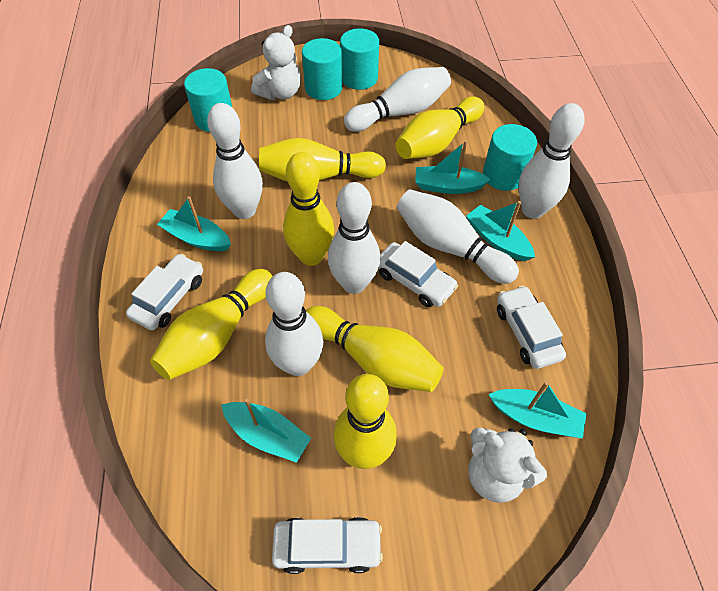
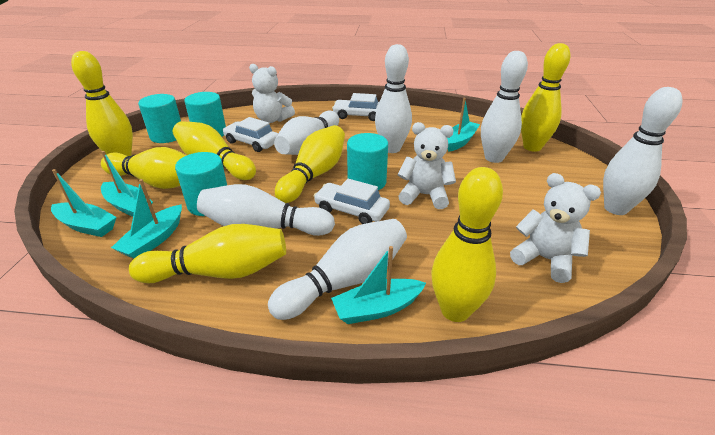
white car: [126,254,203,330] [272,517,383,574] [378,241,458,307] [497,285,566,369] = 4 -> [223,117,278,152] [314,179,390,224] [332,93,379,121] = 3
white teddy bear: [251,25,301,100] [468,427,547,503] = 2 -> [249,64,295,123] [398,122,456,209] [510,173,601,283] = 3
yellow bowling pin: [150,269,273,380] [259,138,386,182] [283,152,334,266] [306,306,444,392] [334,374,397,469] [395,97,484,159] = 6 -> [71,51,133,156] [101,147,186,189] [129,224,286,283] [173,121,256,180] [275,125,345,203] [431,167,503,322] [521,43,570,152] = 7

